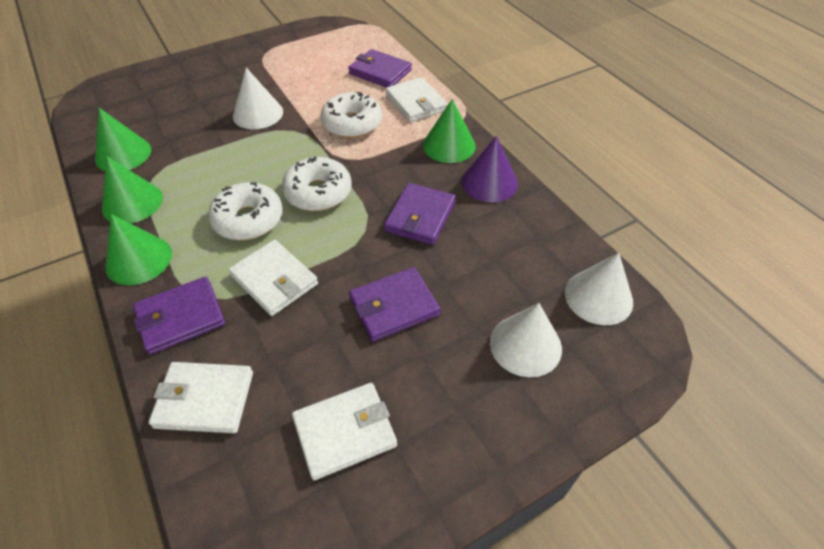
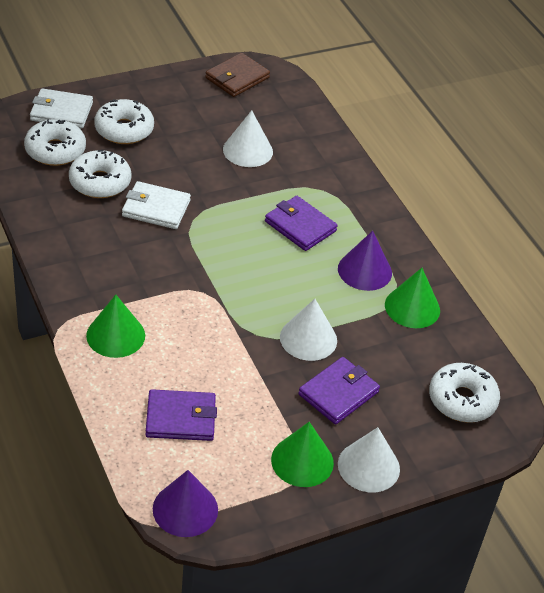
brown wallet: none = 0 -> [205,53,270,97] = 1
green cone: [95,108,151,171] [102,156,163,224] [105,214,172,285] [423,99,476,163] = 4 -> [86,295,145,358] [271,422,334,487] [385,268,440,328] = 3
purple cone: [461,136,518,203] = 1 -> [153,470,218,537] [338,231,392,291] = 2
purple wallet: [133,277,225,355] [348,49,412,88] [349,267,441,342] [384,183,455,245] = 4 -> [146,389,217,441] [265,196,338,251] [298,357,380,425] = 3
white donut: [208,182,283,240] [282,156,352,211] [320,92,382,138] = 3 -> [24,119,86,166] [69,150,131,198] [94,99,154,144] [429,363,500,423] = 4
white wallet: [149,362,253,433] [229,240,318,316] [292,383,397,480] [385,77,448,122] = 4 -> [30,88,93,129] [122,181,191,229] = 2

